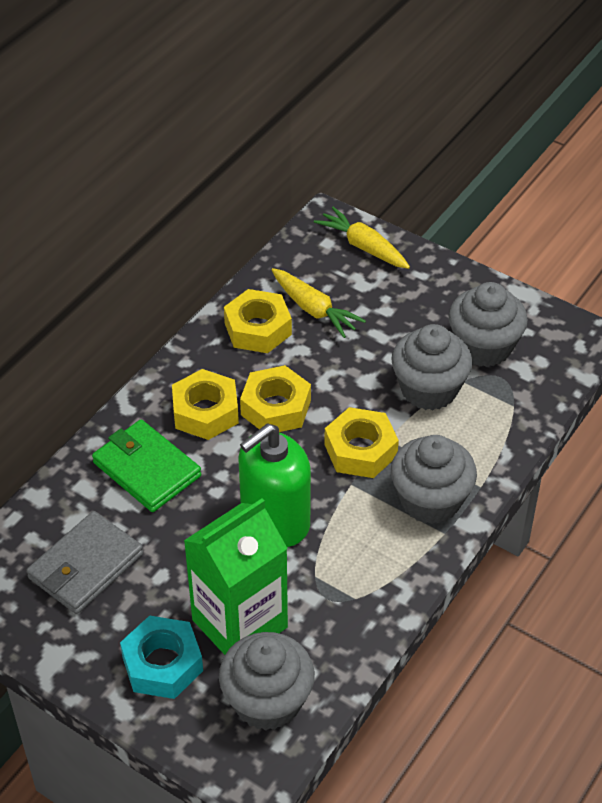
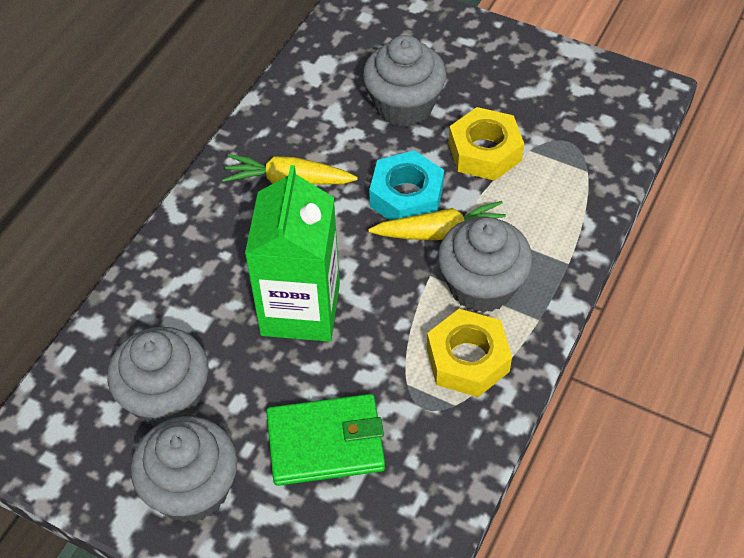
green soap dispenser: [239,423,311,547] = 1 -> none = 0
grey wallet: [26,511,143,614] = 1 -> none = 0
yellow nut: [172,369,239,440] [224,289,292,353] [240,365,311,432] [324,407,399,478] = 4 -> [427,309,512,397] [449,107,524,181] = 2

